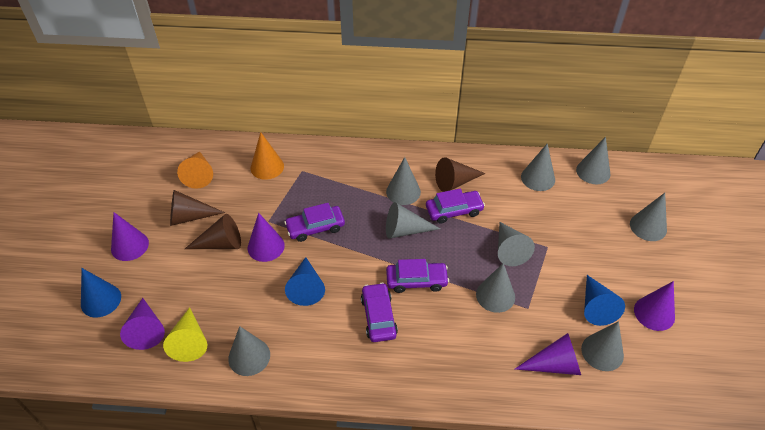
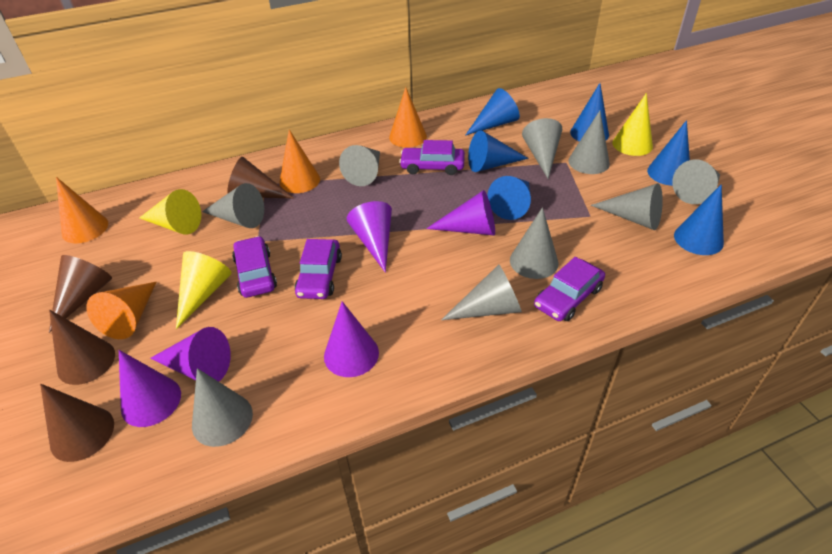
blue cone: [81,268,121,318] [285,257,325,306] [584,275,625,326] = 3 -> [465,88,520,136] [468,130,528,172] [487,176,531,220] [570,83,609,142] [647,120,690,186] [674,184,724,255] = 6
brown cone: [170,190,225,226] [185,214,241,249] [435,157,486,192] = 3 -> [40,384,114,462] [49,255,112,333] [49,310,115,385] [227,157,294,198] = 4
orange cone: [177,151,213,189] [251,132,284,180] = 2 -> [56,177,108,243] [86,282,156,339] [279,130,320,193] [389,87,427,148] = 4
yellow cone: [163,307,207,362] = 1 -> [139,189,201,234] [176,251,232,329] [612,93,653,156] = 3

